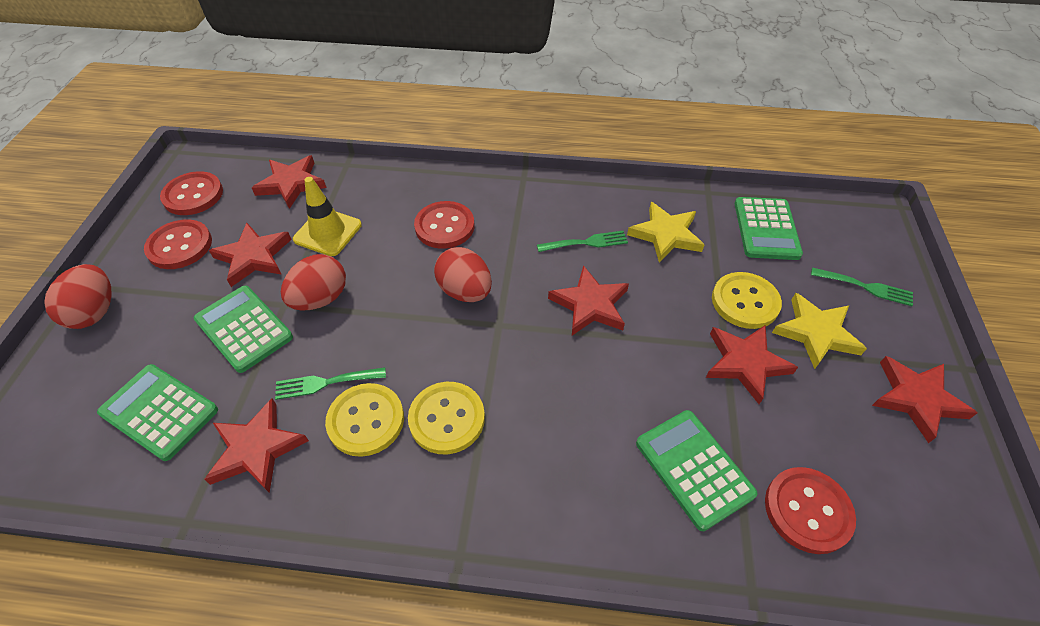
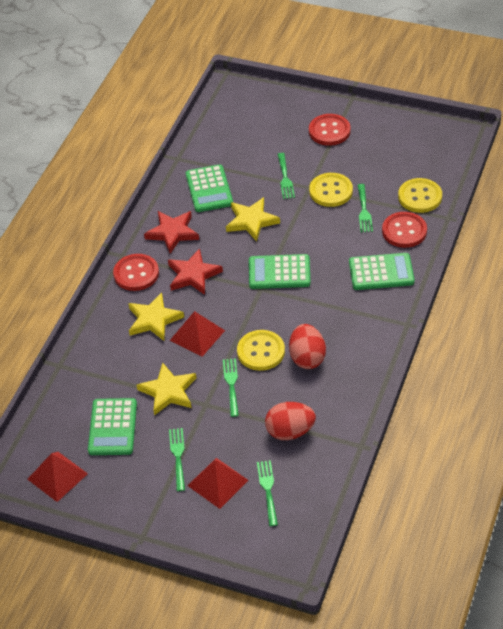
green fork: [275,367,386,400] [537,231,628,252] [811,268,913,306] = 3 -> [169,428,185,491] [223,358,239,417] [257,460,278,526] [278,153,295,199] [357,184,373,232] = 5
red button: [144,219,212,269] [160,171,223,215] [414,201,474,249] [765,467,856,554] = 4 -> [113,254,159,291] [309,114,351,146] [382,212,427,248] = 3
red egg: [44,264,112,329] [281,254,346,311] [434,247,492,302] = 3 -> [265,402,316,440] [289,324,326,369] = 2
red pyramid: none = 0 -> [27,452,88,502] [170,311,225,357] [187,458,249,509] = 3
red star: [204,398,309,493] [209,223,292,287] [252,155,327,209] [548,265,629,335] [706,325,798,404] [872,356,977,443] = 6 -> [144,211,199,254] [168,248,223,295] = 2
yellow star: [627,202,705,263] [772,293,867,369] = 2 -> [128,292,184,341] [137,363,197,415] [226,197,280,241] = 3
yellow traffic cone: [293,177,362,256] = 1 -> none = 0

